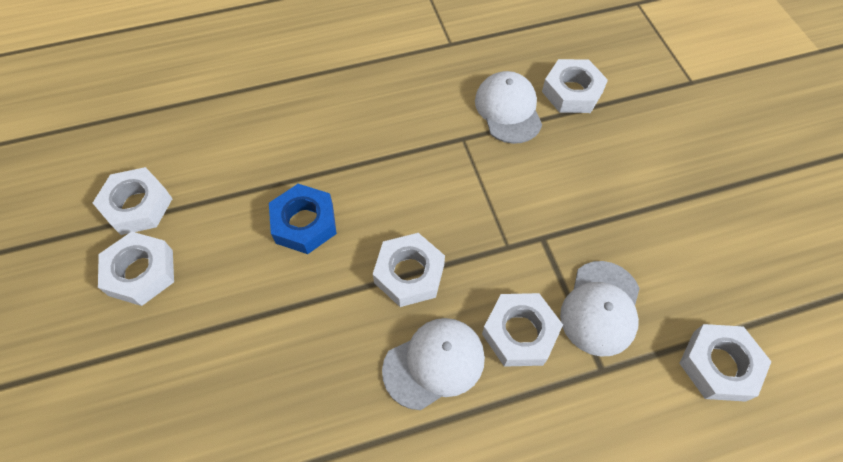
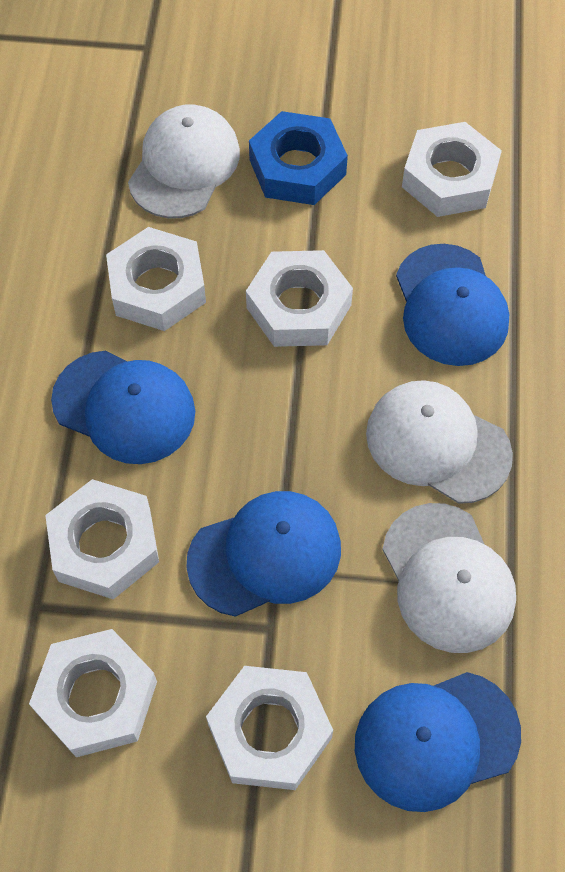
blue cap: none = 0 -> [51,351,195,464] [186,491,341,617] [355,672,521,812] [396,244,509,366] = 4

